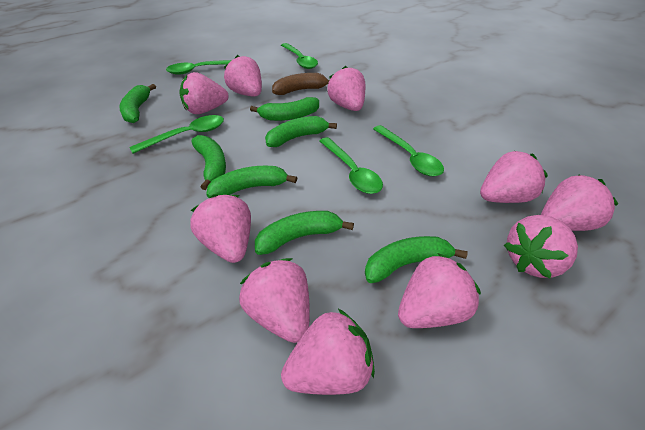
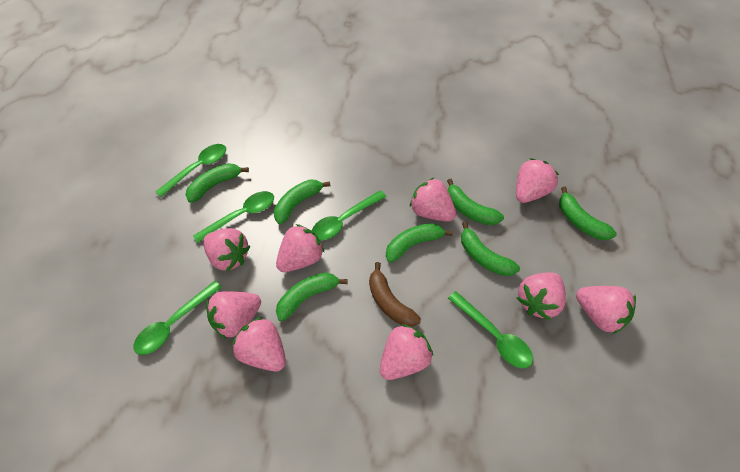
pink strawberry: [179,72,228,114] [190,194,251,263] [224,55,262,97] [239,258,310,343] [281,309,375,395] [327,66,365,111] [398,253,481,328] [480,151,548,203] [504,215,578,279] [541,174,618,231] = 10 -> [203,228,251,272] [206,291,261,339] [232,317,286,372] [276,224,325,272] [380,324,433,380] [410,178,456,222] [516,158,559,203] [517,272,566,320] [576,286,636,334] = 9

